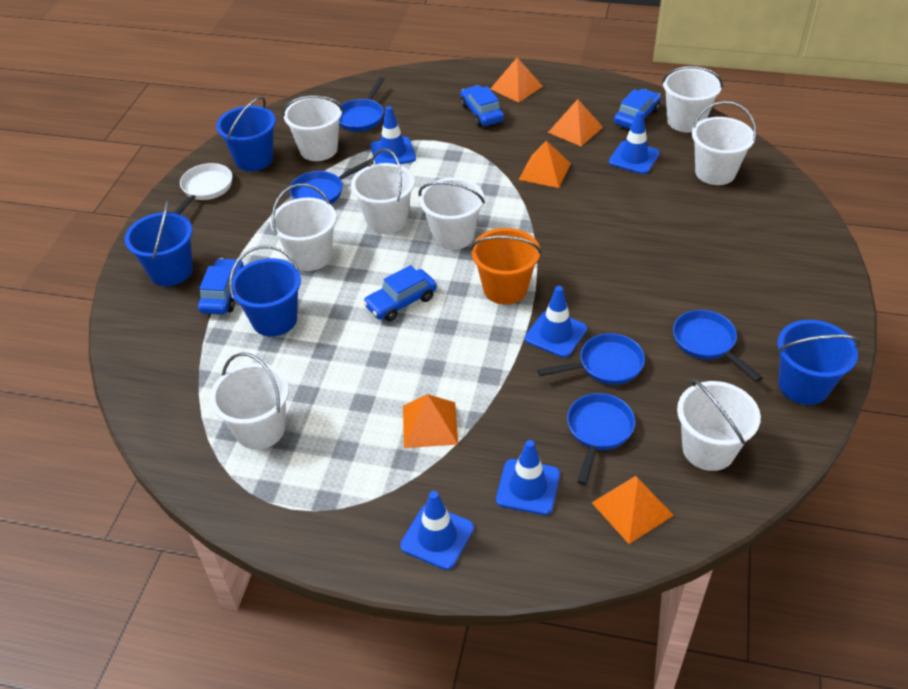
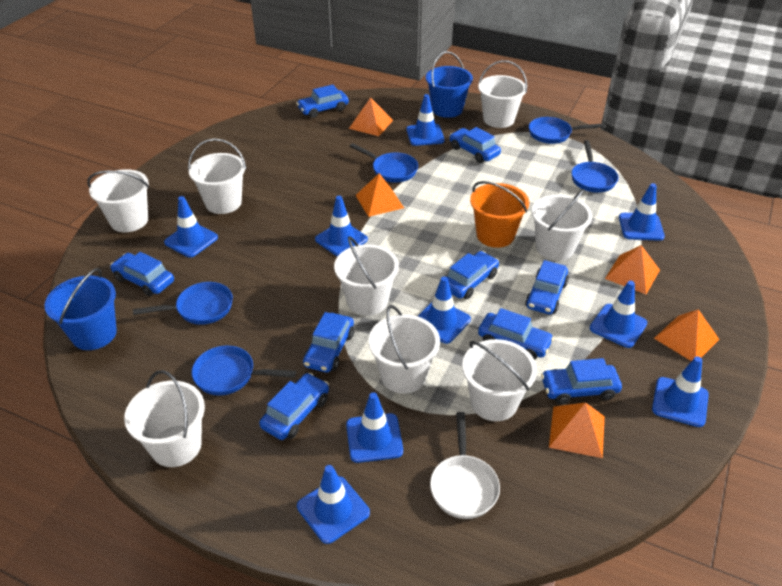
blue bucket: [125,200,193,286] [216,97,276,171] [229,246,301,337] [777,320,860,405] = 4 -> [45,268,117,350] [426,51,473,118] = 2
blue car: [198,258,244,315] [363,265,437,321] [460,85,504,127] [614,89,661,129] = 4 -> [110,252,174,296] [259,373,329,440] [296,84,349,118] [303,312,354,373] [446,251,499,299] [449,127,501,163] [478,308,554,360] [525,260,569,314] [541,358,622,404] = 9
blue traffic cone: [370,106,416,164] [400,491,474,570] [496,440,560,515] [525,286,587,358] [609,111,660,174] = 5 -> [164,196,218,257] [297,465,370,544] [315,196,368,257] [346,392,403,463] [406,94,445,146] [418,277,471,344] [590,281,647,348] [619,183,665,241] [652,356,709,427] = 9

